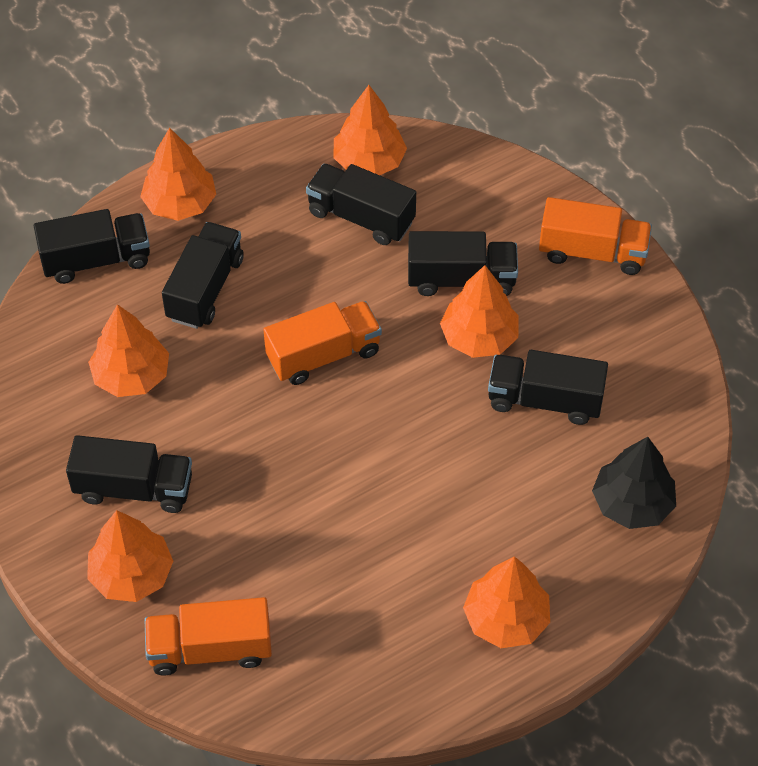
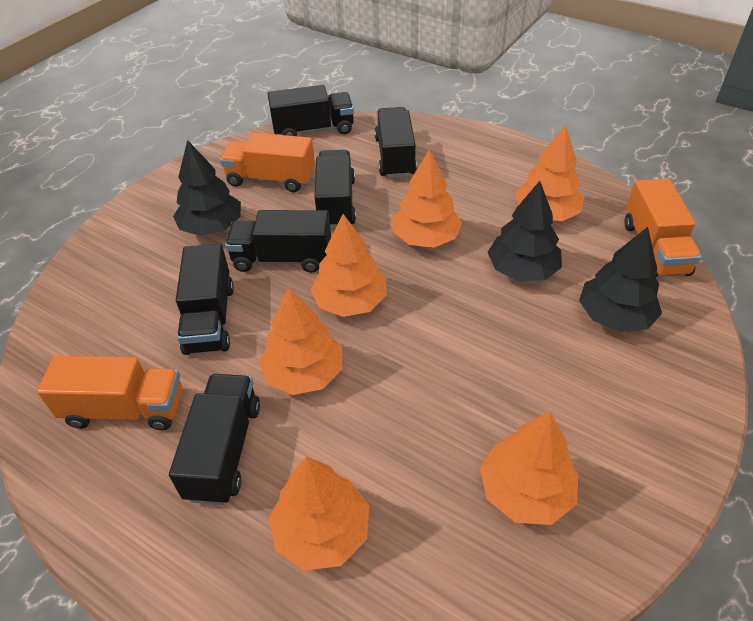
black tree: [592,437,676,529] = 1 -> [173,140,241,236] [488,181,562,281] [579,227,662,332] = 3

